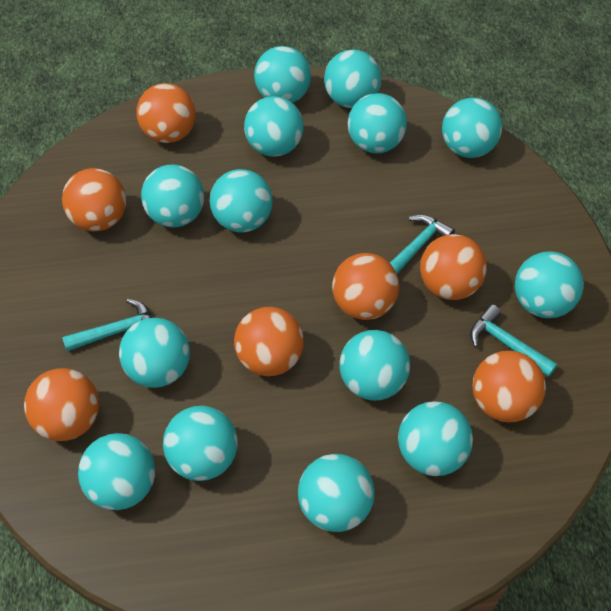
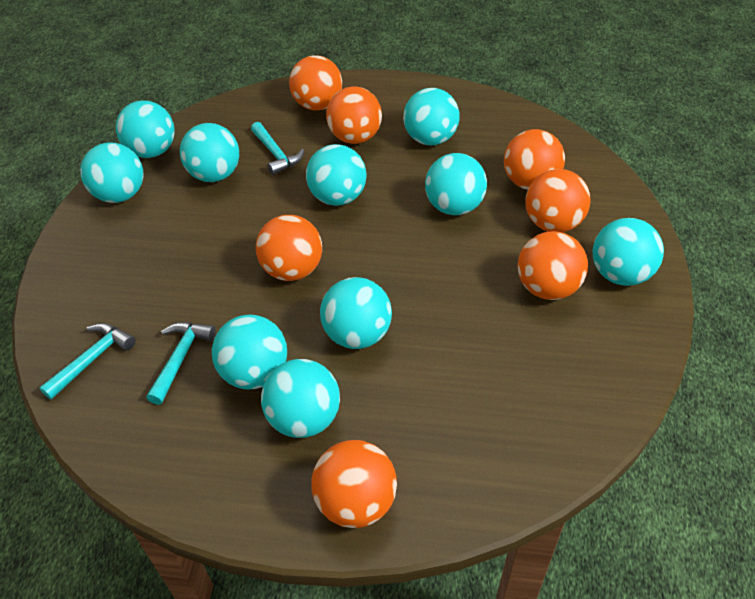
turquoise ball: [78,433,155,510] [119,318,190,388] [141,164,204,228] [163,406,238,481] [210,169,273,232] [244,96,304,157] [254,46,311,103] [298,454,375,532] [324,49,381,108] [339,330,410,401] [348,93,407,153] [398,401,473,476] [442,98,502,158] [515,252,584,318] = 14 -> [80,142,143,203] [116,101,175,158] [180,123,239,182] [212,315,287,389] [261,359,340,438] [306,144,367,206] [320,277,392,349] [403,88,459,145] [425,153,487,215] [593,218,664,286] = 10

